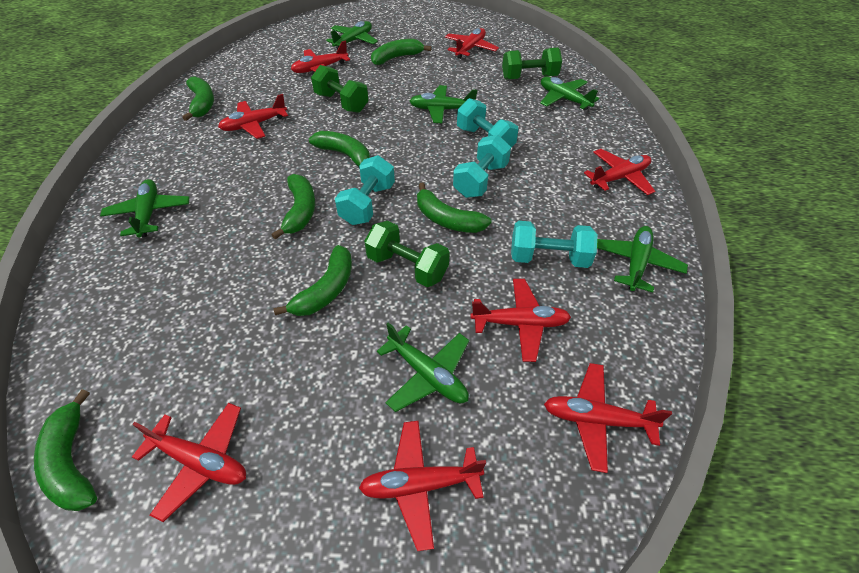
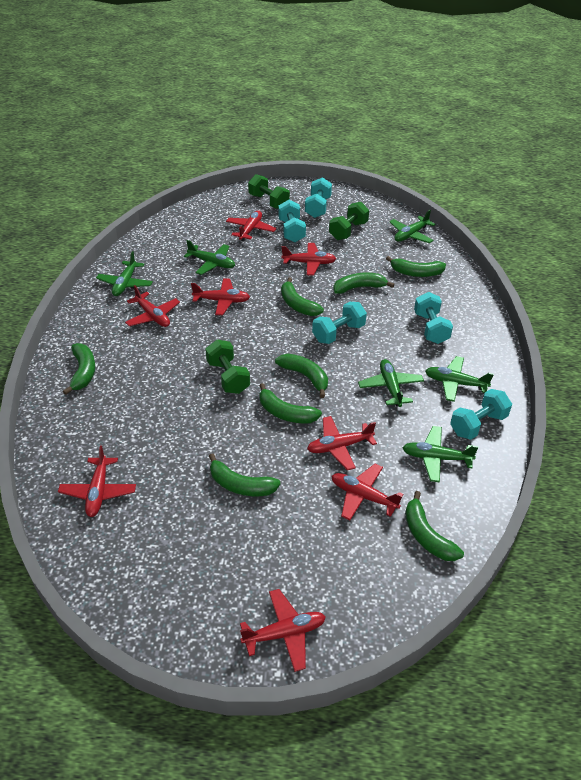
green banana: [34,389,97,511] [182,77,214,121] [271,174,315,240] [274,245,352,316] [309,131,370,167] [371,39,432,65] [417,183,491,233] = 7 -> [63,343,95,395] [209,453,281,496] [259,383,322,423] [275,354,328,398] [281,277,324,316] [333,273,395,294] [386,256,446,277] [405,491,464,561] = 8
turquoise dumbbell: [335,155,395,225] [453,135,511,198] [457,98,518,148] [511,221,598,268] = 4 -> [278,200,306,242] [305,177,332,218] [312,302,367,344] [414,292,453,344] [450,389,512,440] = 5

